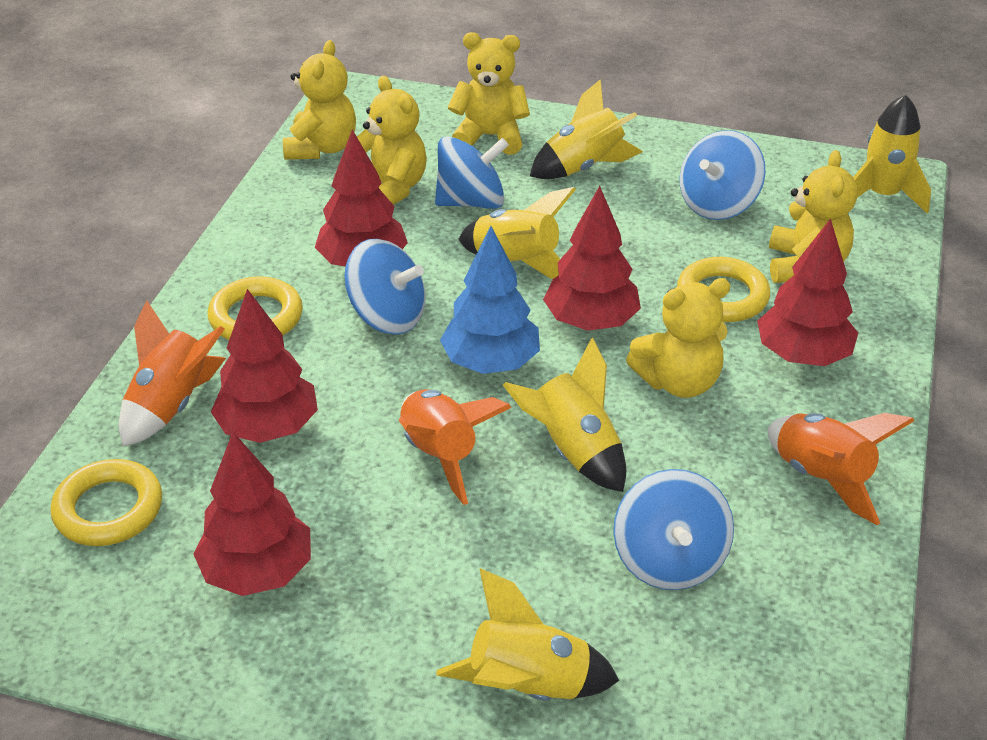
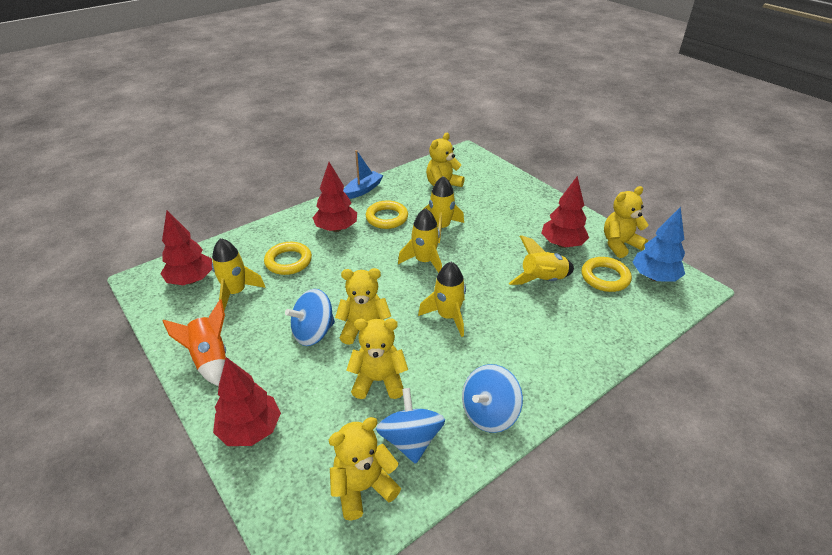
blue boat: none = 0 -> [343,150,383,199] = 1
blue spinning top: [344,239,426,335] [435,136,509,209] [613,469,734,590] [680,130,765,220] = 4 -> [285,289,335,346] [376,388,445,464] [462,364,523,433] = 3
orange rocket: [119,300,226,446] [399,389,512,505] [768,413,914,525] = 3 -> [162,299,226,386] = 1
red tree: [193,432,311,596] [211,289,318,443] [315,129,408,266] [543,186,641,331] [757,218,858,366] = 5 -> [160,210,212,285] [213,357,281,446] [313,162,357,232] [542,176,589,248] = 4

